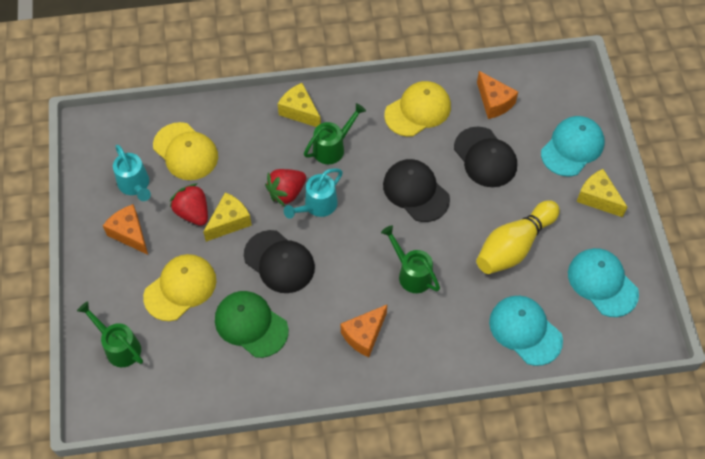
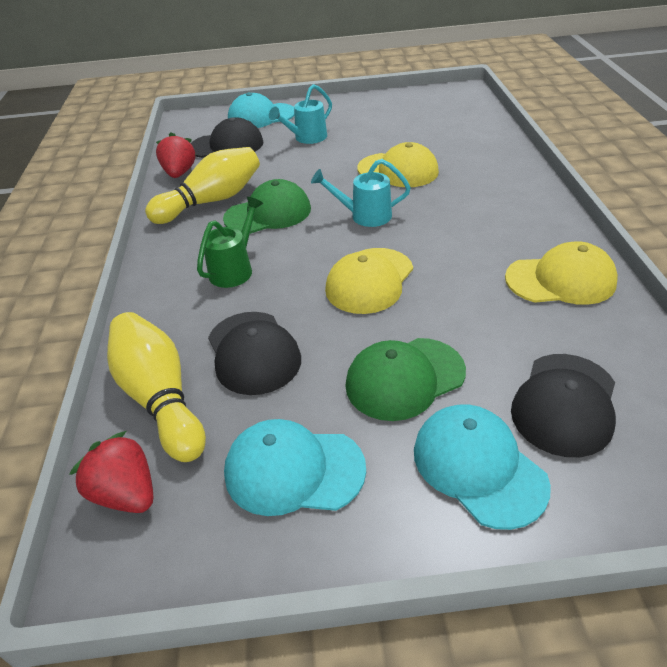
green cap: [215,291,288,358] = 1 -> [223,179,311,234] [345,338,466,421] = 2
green watering can: [77,301,143,367] [304,103,366,164] [381,225,440,293] = 3 -> [197,197,263,288] = 1
orange cheese: [103,204,148,255] [341,305,387,357] [477,71,518,119] = 3 -> none = 0
yellow bowling pin: [476,200,560,274] = 1 -> [107,312,206,462] [145,147,260,224] = 2
yellow cheese: [203,192,252,242] [278,83,321,127] [576,169,627,217] = 3 -> none = 0

